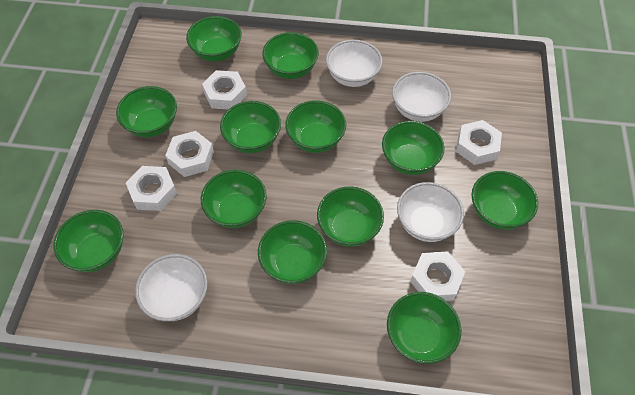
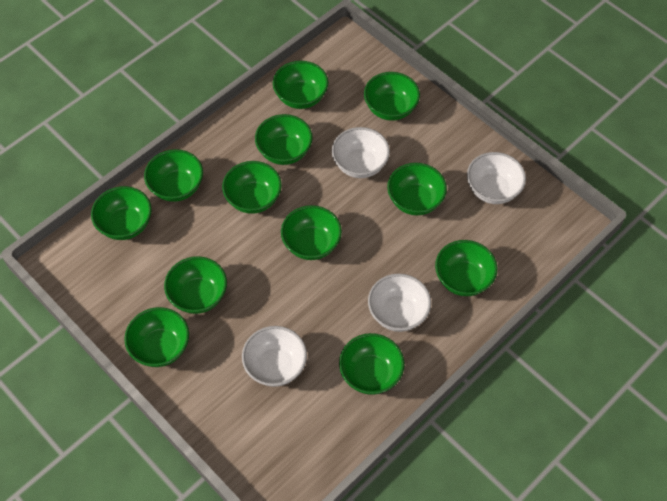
white nut: [126,166,177,211] [165,131,214,177] [202,70,247,109] [410,251,465,301] [456,120,502,165] = 5 -> none = 0

